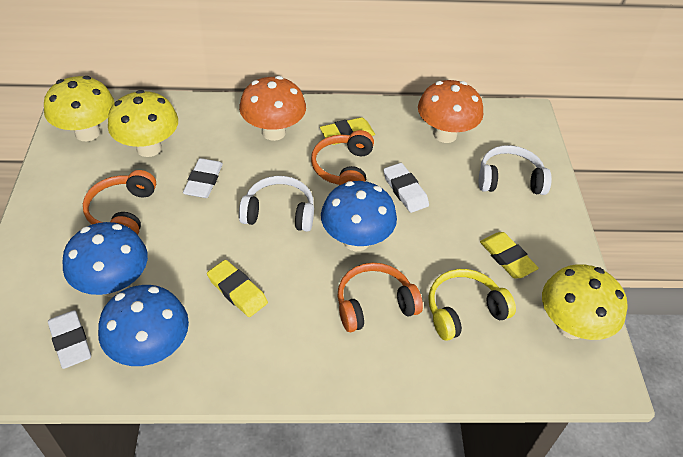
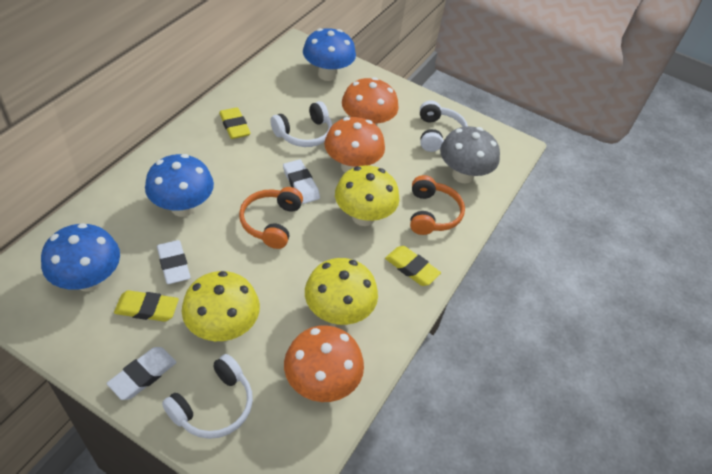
grey mushroom: none = 0 -> [440,126,500,184] = 1
orange headphones: [83,170,156,235] [311,130,374,185] [337,263,423,332] = 3 -> [239,187,303,249] [410,175,465,235] = 2
orange mushroom: [239,76,306,141] [418,80,483,143] = 2 -> [284,326,364,402] [324,117,385,173] [342,77,399,126] = 3
white headphones: [239,176,314,232] [479,145,552,195] = 2 -> [162,354,253,439] [270,101,332,147] [420,101,468,152] = 3
yellow headphones: [428,269,516,341] = 1 -> none = 0

